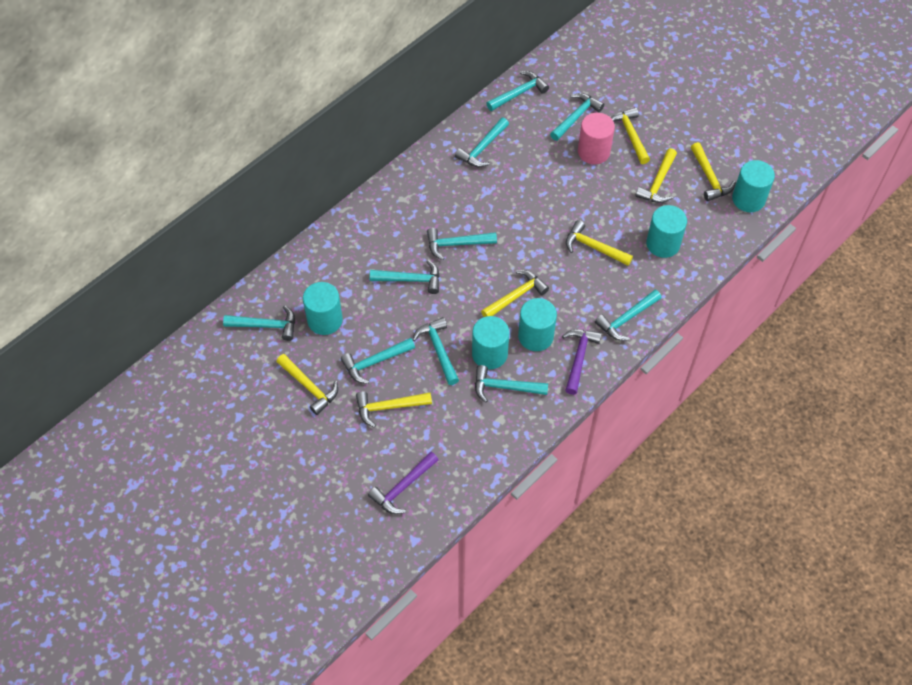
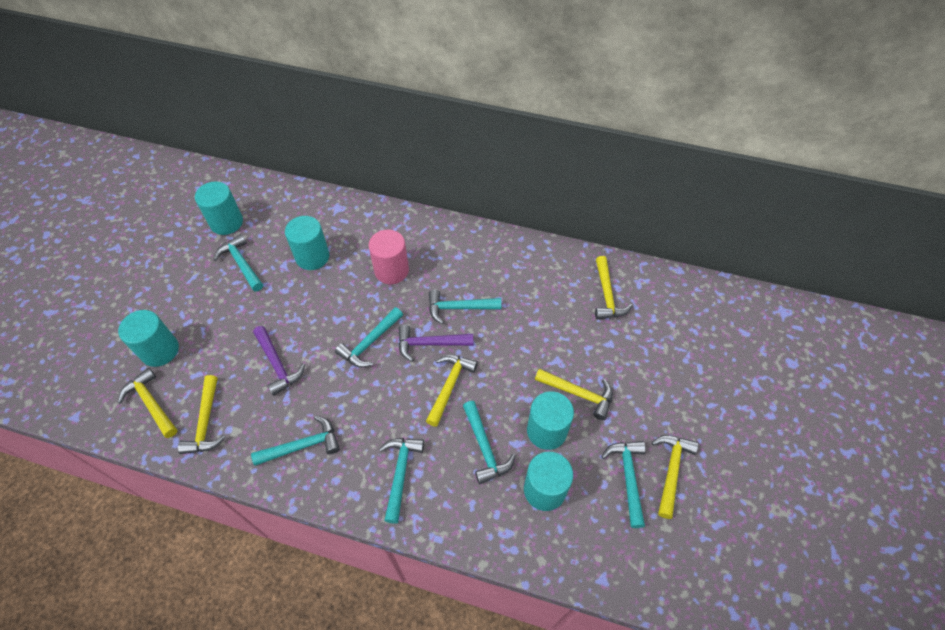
turquoise hammer: [223,305,295,341] [341,338,415,384] [370,260,440,294] [412,317,459,385] [427,228,497,260] [455,117,509,167] [475,365,548,403] [486,71,549,111] [550,93,604,141] [595,290,661,341] = 10 -> [214,234,263,291] [251,416,340,466] [335,307,403,368] [379,438,424,524] [429,289,501,325] [463,401,516,484] [601,441,646,528] = 7
yellow hammer: [276,354,338,415] [356,392,432,428] [481,270,549,317] [566,220,633,266] [610,107,650,164] [635,148,677,203] [691,142,736,201] = 7 -> [118,368,178,438] [178,375,225,454] [426,355,478,427] [535,369,613,420] [595,256,633,319] [652,435,699,519] = 6

